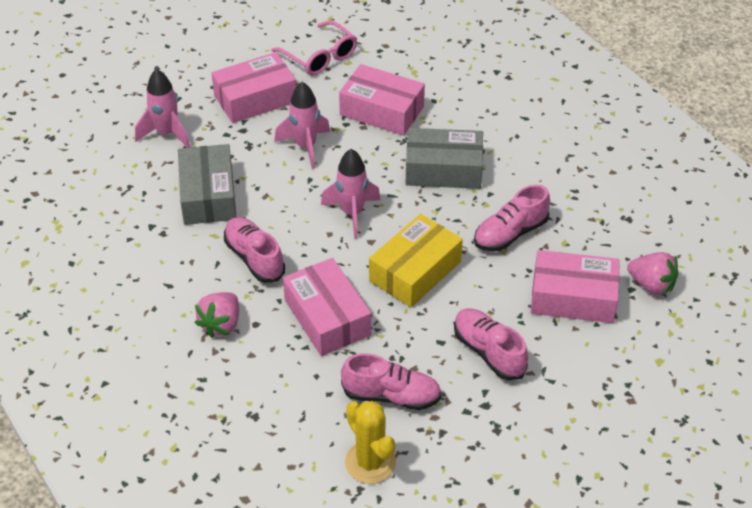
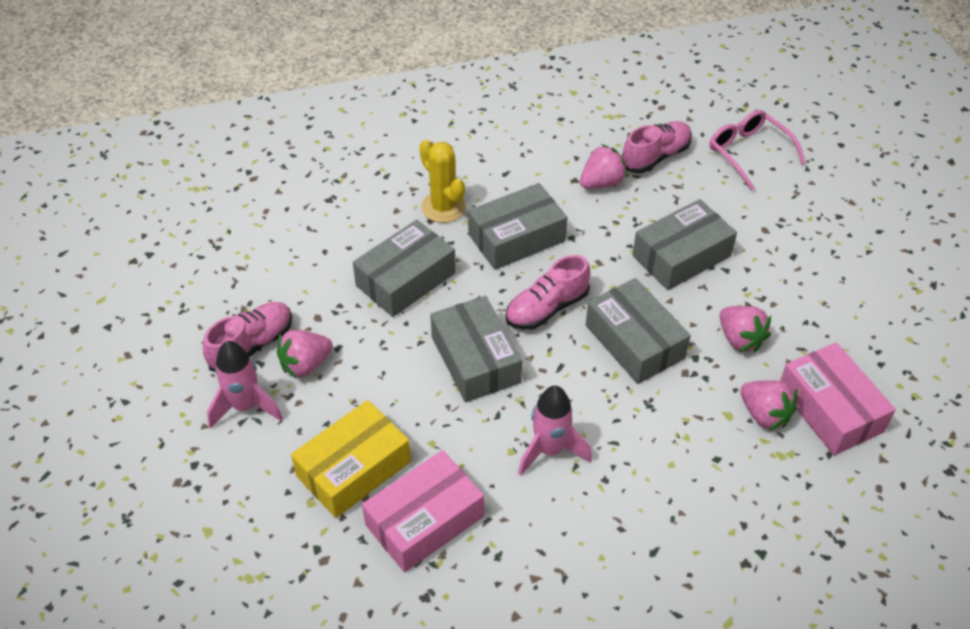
grey box: [178,144,236,225] [406,128,483,189] = 2 -> [353,220,456,317] [430,296,522,403] [468,183,568,270] [586,278,691,384] [633,199,737,290] = 5
pink box: [211,52,296,123] [283,258,371,356] [339,64,425,136] [531,250,620,323] = 4 -> [362,450,484,572] [780,342,896,455] = 2
pink rocket: [135,69,190,148] [274,82,330,169] [321,149,381,239] = 3 -> [207,341,283,429] [518,385,592,476] = 2
pink shoe: [224,217,285,283] [341,353,442,410] [454,308,528,381] [474,185,550,251] = 4 -> [203,302,292,372] [505,255,590,330] [622,121,692,173] = 3
pink strawberry: [195,292,239,338] [627,252,678,296] = 2 -> [277,330,333,378] [580,144,627,189] [720,306,771,352] [740,380,797,431] = 4

